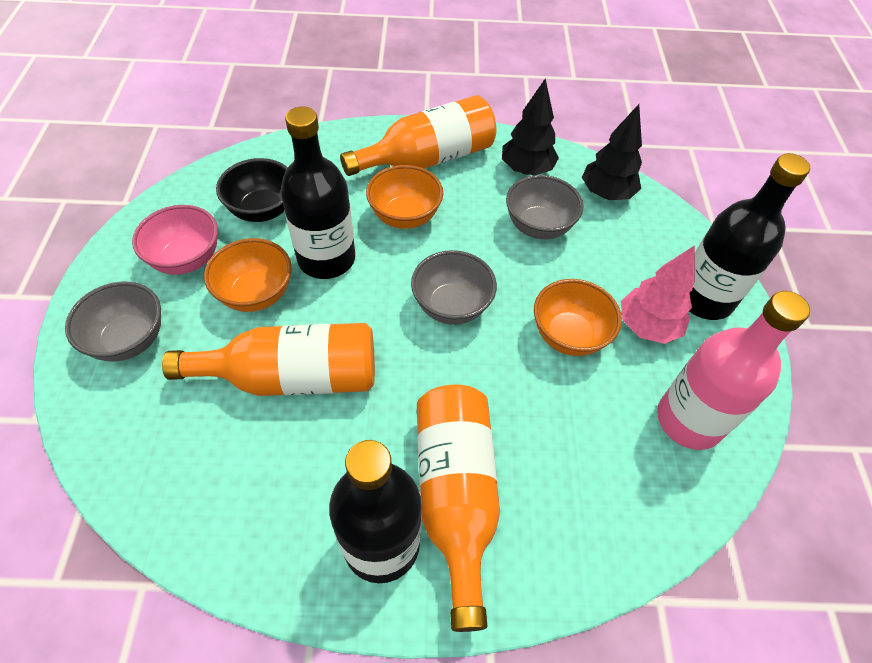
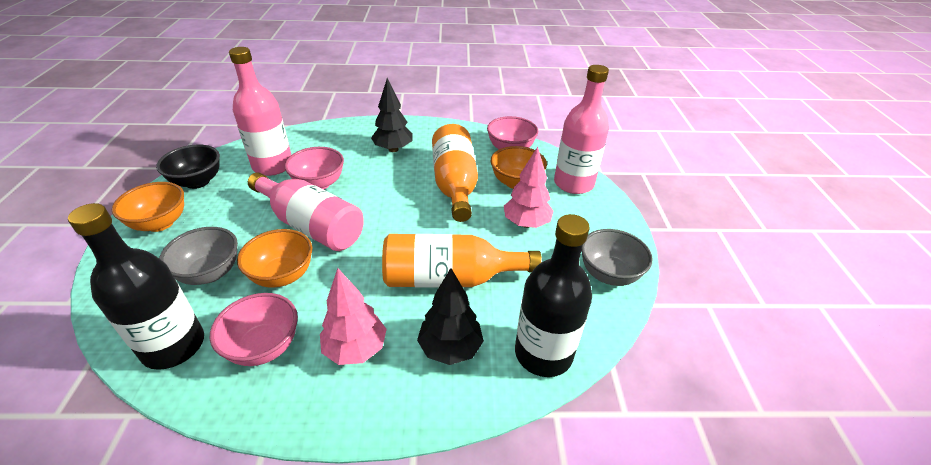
black bottle: [280,106,355,279] [329,440,422,583] [689,153,810,320] = 3 -> [68,203,204,370] [515,214,592,377] = 2
grey bowl: [65,282,161,361] [411,250,497,325] [506,175,584,239] = 3 -> [159,227,238,285] [581,229,653,286] = 2
orange bottle: [162,323,375,396] [340,95,496,176] [417,385,500,632] = 3 -> [382,234,542,288] [432,124,478,222] = 2
pink bottle: [657,291,810,450] = 1 -> [229,47,291,176] [248,173,363,251] [554,65,609,194] = 3
pink bowl: [132,205,218,275] = 1 -> [210,293,298,366] [285,147,344,190] [487,116,538,149] = 3
pink tree: [621,245,695,344] = 1 -> [320,268,387,365] [504,147,553,228] = 2

